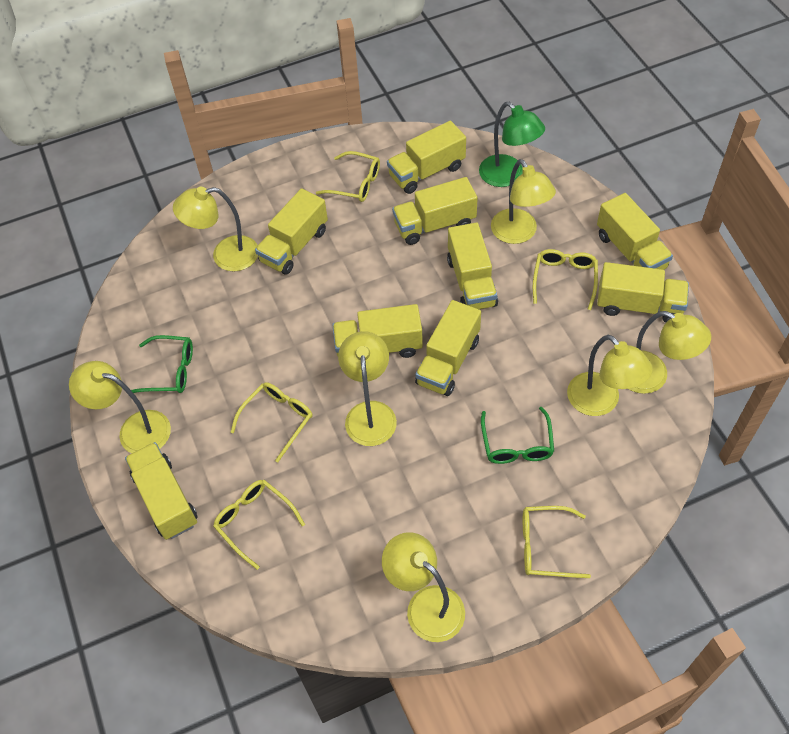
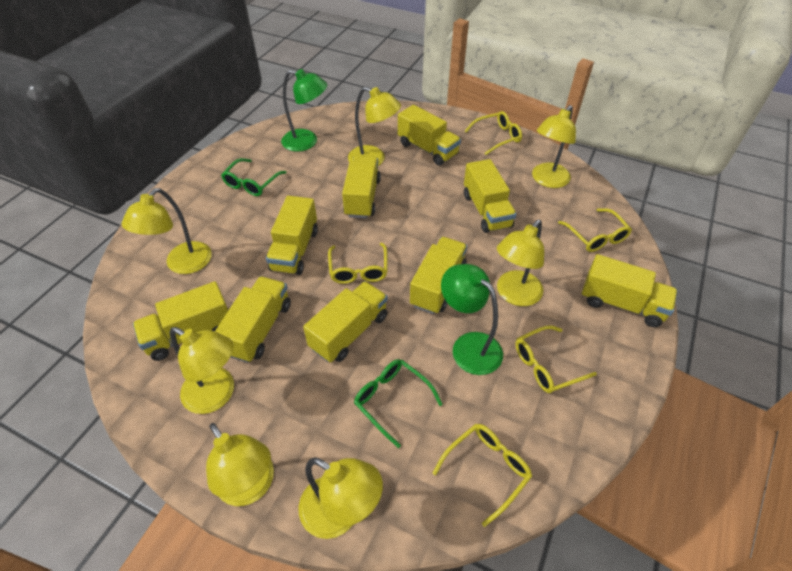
green lamp: [479,102,545,187] = 1 -> [281,69,327,152] [441,264,503,375] = 2

